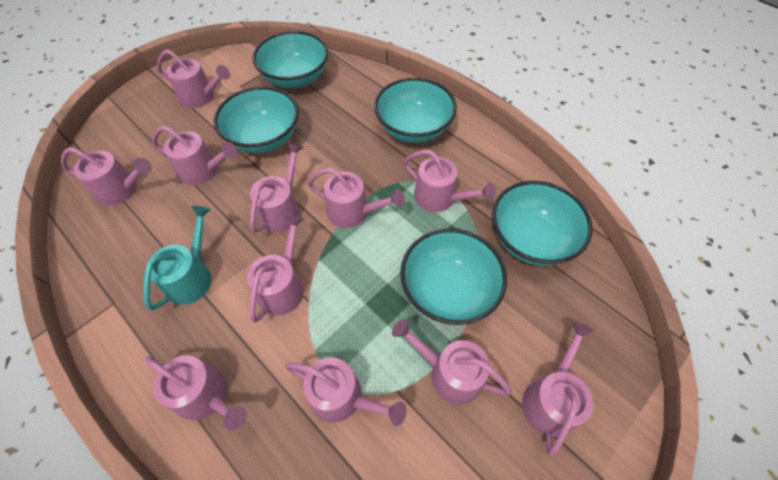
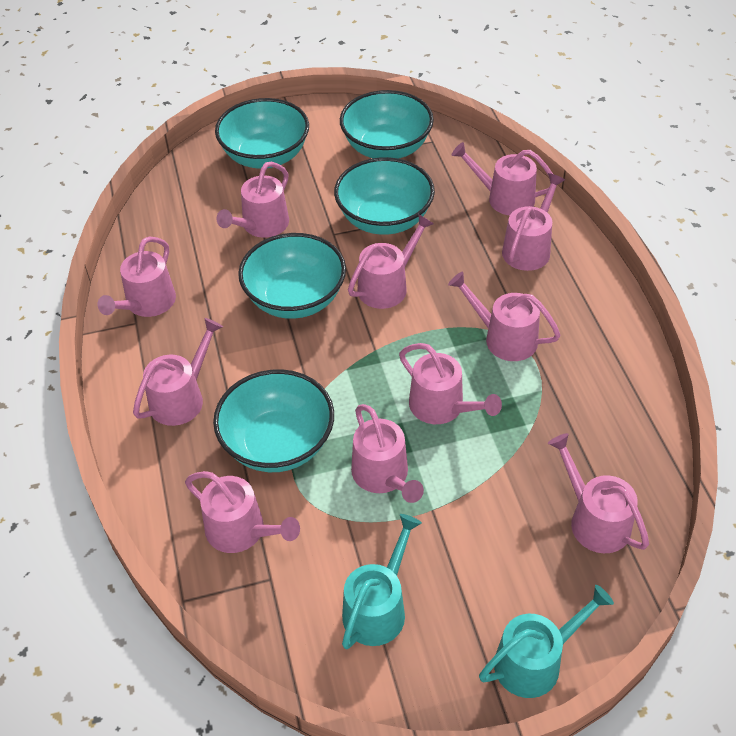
turquoise watering can: [143,206,212,311] = 1 -> [342,514,422,649] [479,585,614,698] = 2

